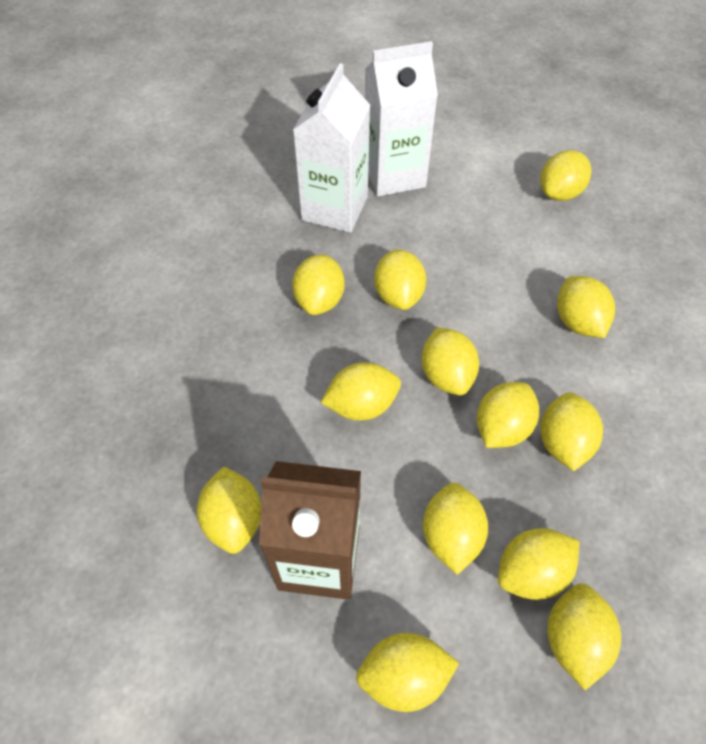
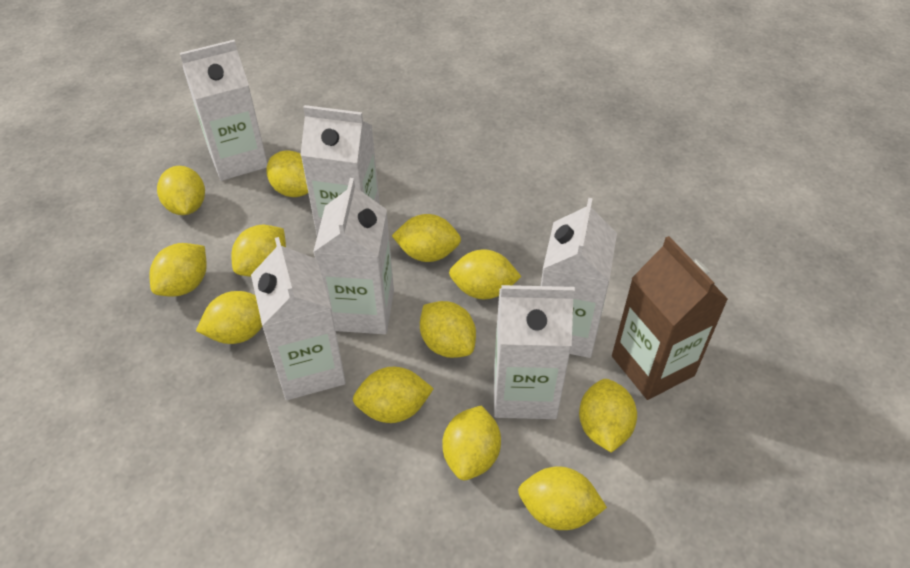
white carton: [293,63,370,233] [365,41,438,196] = 2 -> [180,40,268,181] [251,237,346,400] [300,105,380,235] [313,178,394,334] [494,285,575,419] [541,198,617,358] = 6
yellow lemon: [197,466,262,554] [292,254,345,315] [320,362,401,421] [356,633,459,712] [374,249,426,310] [422,327,479,395] [423,483,488,575] [477,382,539,448] [498,528,579,600] [540,150,592,201] [540,392,603,471] [547,583,621,690] [557,276,615,338] = 13 -> [149,243,207,297] [157,166,205,215] [196,291,262,344] [232,225,286,277] [266,150,308,197] [353,367,434,423] [392,214,461,262] [420,301,476,358] [442,405,501,480] [449,249,522,299] [518,466,607,530] [579,379,637,453] = 12

